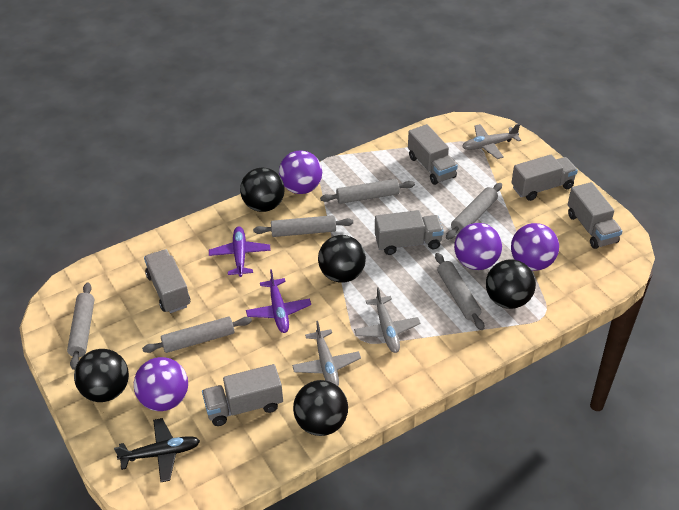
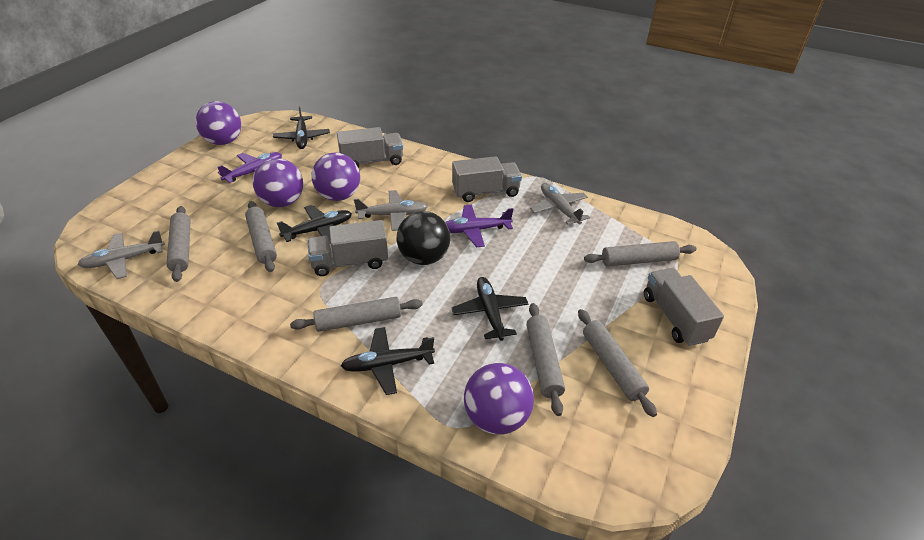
black ball: [74,349,129,402] [240,168,285,212] [293,380,348,436] [318,235,366,283] [486,259,536,309] = 5 -> [397,211,450,265] = 1
black plane: [114,418,200,482] = 1 -> [273,106,330,149] [277,205,352,244] [341,327,435,395] [452,277,528,341] = 4
grey truck: [144,249,190,313] [202,364,283,426] [375,210,444,255] [408,124,458,185] [511,155,578,201] [568,182,622,249] = 6 -> [307,220,388,276] [337,127,403,168] [452,156,522,202] [644,268,724,346] = 4

